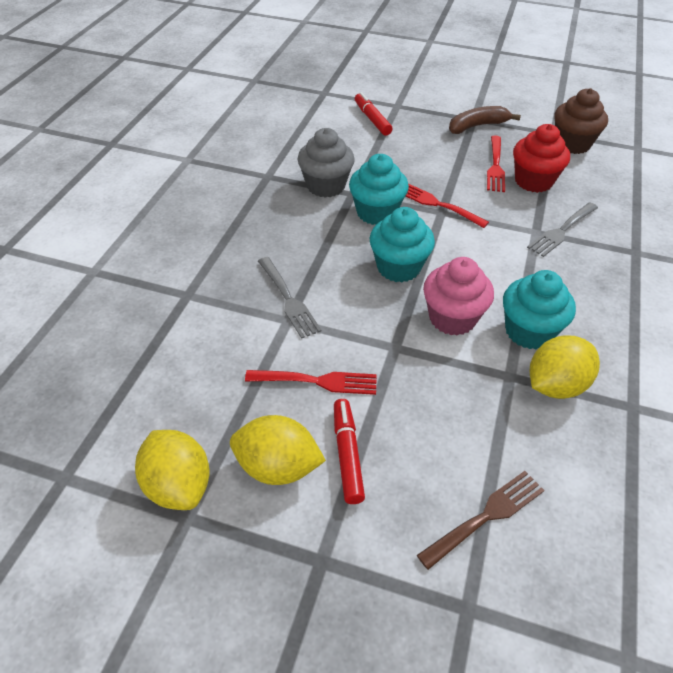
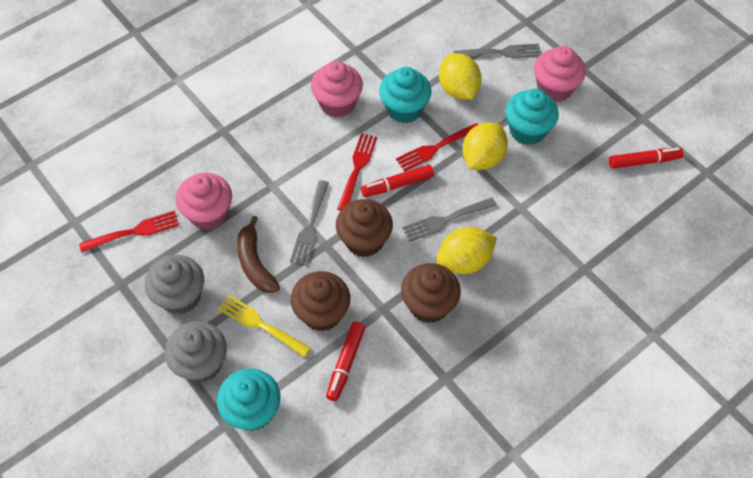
brown cupcake: [554,88,608,154] = 1 -> [291,271,350,331] [336,199,393,257] [401,263,461,323] = 3
brown fork: [417,471,545,570] = 1 -> none = 0
grey cupcake: [298,128,355,198] = 1 -> [145,255,204,314] [165,321,227,383] = 2
grey fork: [258,257,322,339] [527,202,598,257] = 2 -> [290,180,329,266] [403,197,497,242] [453,43,541,58] = 3
pink cupcake: [423,257,494,336] = 1 -> [176,173,232,230] [311,61,363,117] [534,46,586,102] = 3
red cupcake: [513,124,570,193] = 1 -> none = 0
red marker: [334,399,365,504] [355,92,392,136] = 2 -> [326,322,365,401] [361,165,434,197] [609,148,684,169] = 3
yellow fork: none = 0 -> [218,295,311,357] = 1

